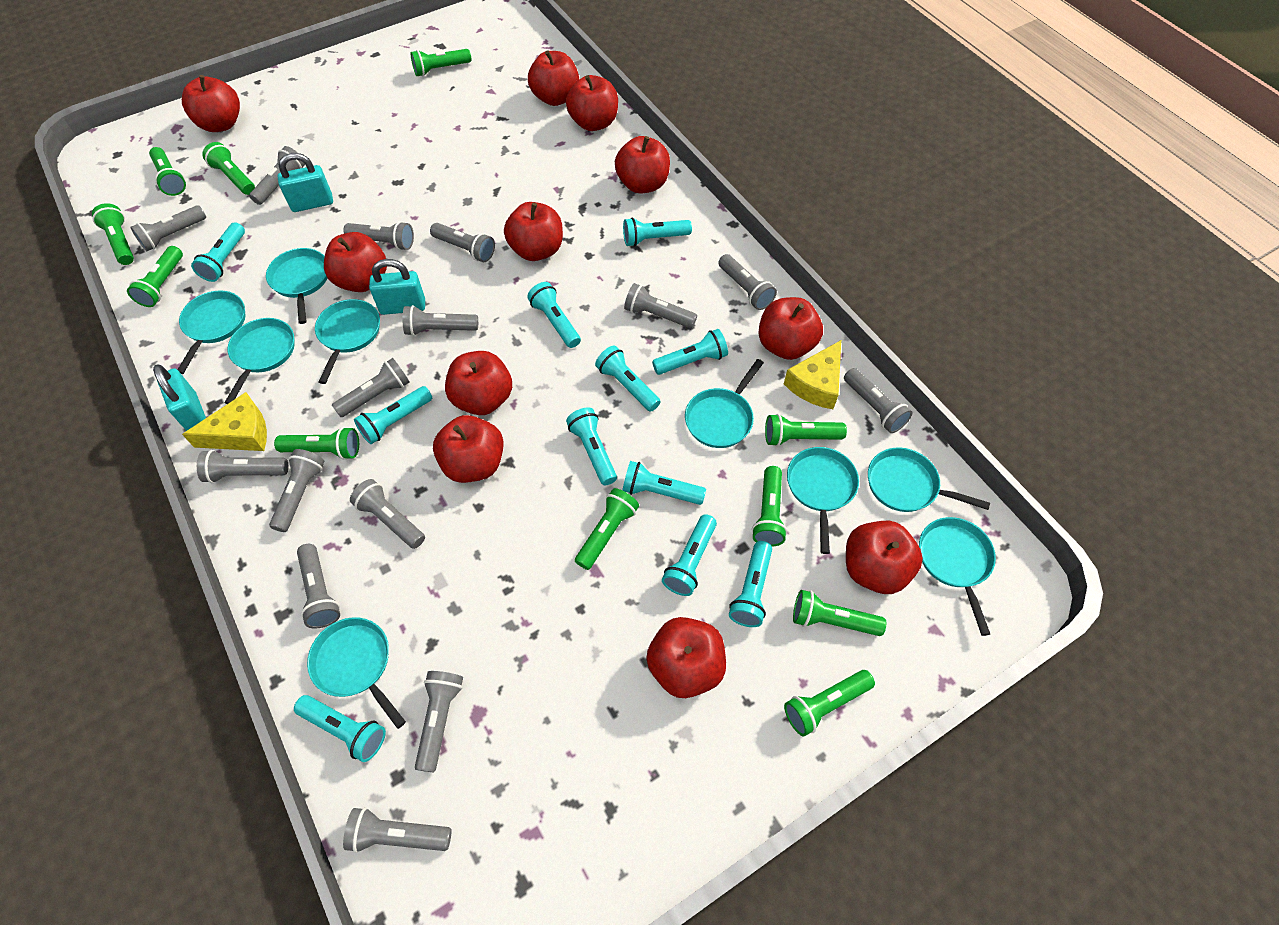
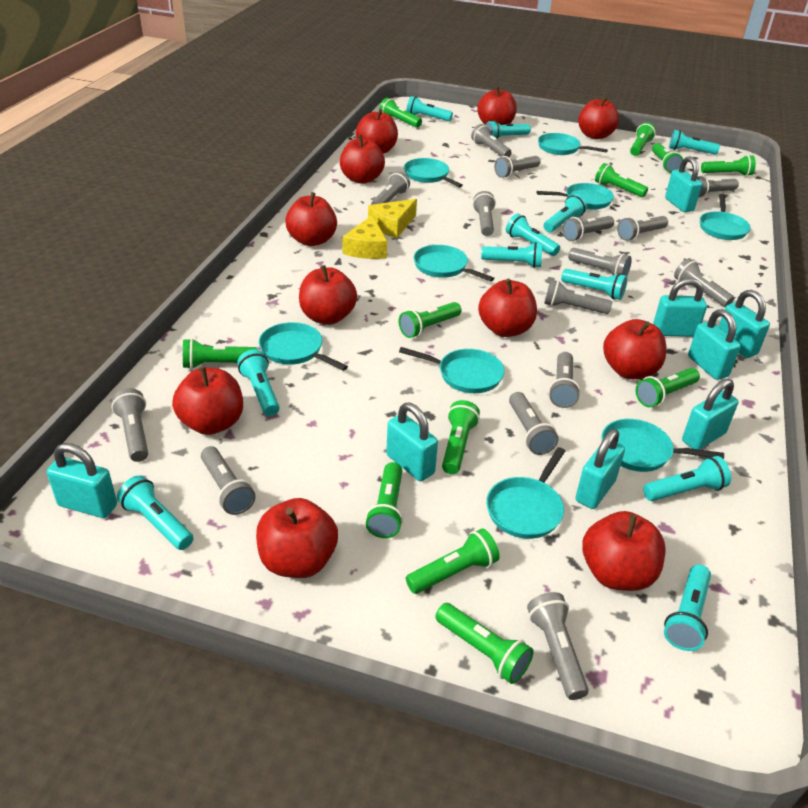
green flashlight: [92,203,134,265] [127,246,183,307] [149,147,186,196] [202,142,255,195] [274,427,359,460] [411,49,472,76] [575,488,639,570] [752,466,787,547] [765,414,847,447] [784,670,875,736] [793,590,886,636] = 11 -> [183,338,258,369] [366,462,403,538] [379,98,422,128] [398,302,461,338] [406,528,500,594] [435,603,534,684] [442,400,480,474] [595,163,648,197] [630,122,656,156] [636,368,700,407] [652,143,683,173] [701,155,756,176] = 12
turquoise padlock: [153,364,206,431] [278,153,333,212] [369,259,425,315] = 3 -> [47,443,117,518] [386,403,438,481] [575,429,625,509] [653,278,707,337] [665,156,702,212] [682,379,739,450] [688,309,741,380] [719,290,770,358] = 8

